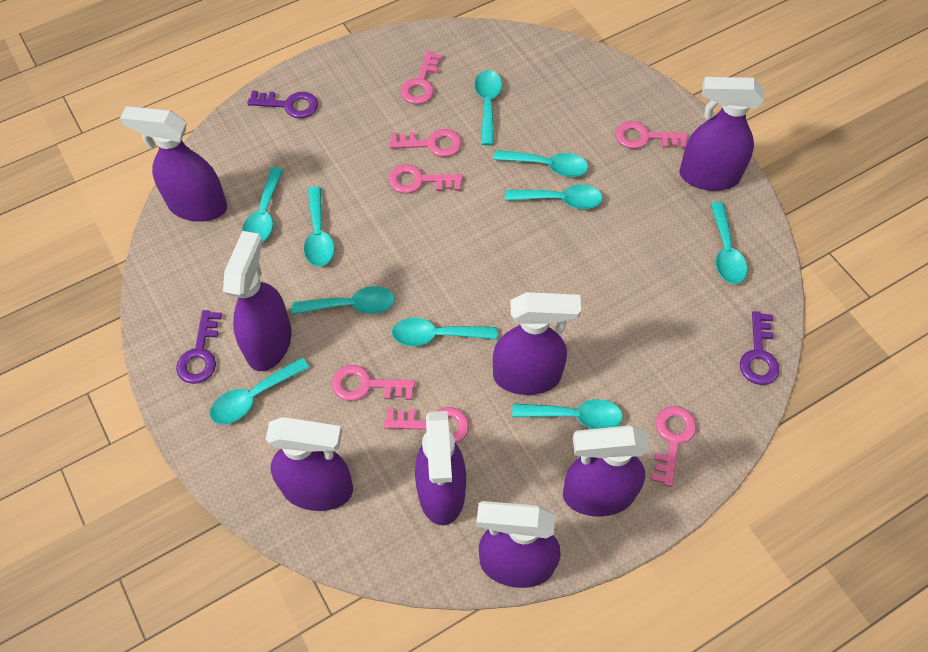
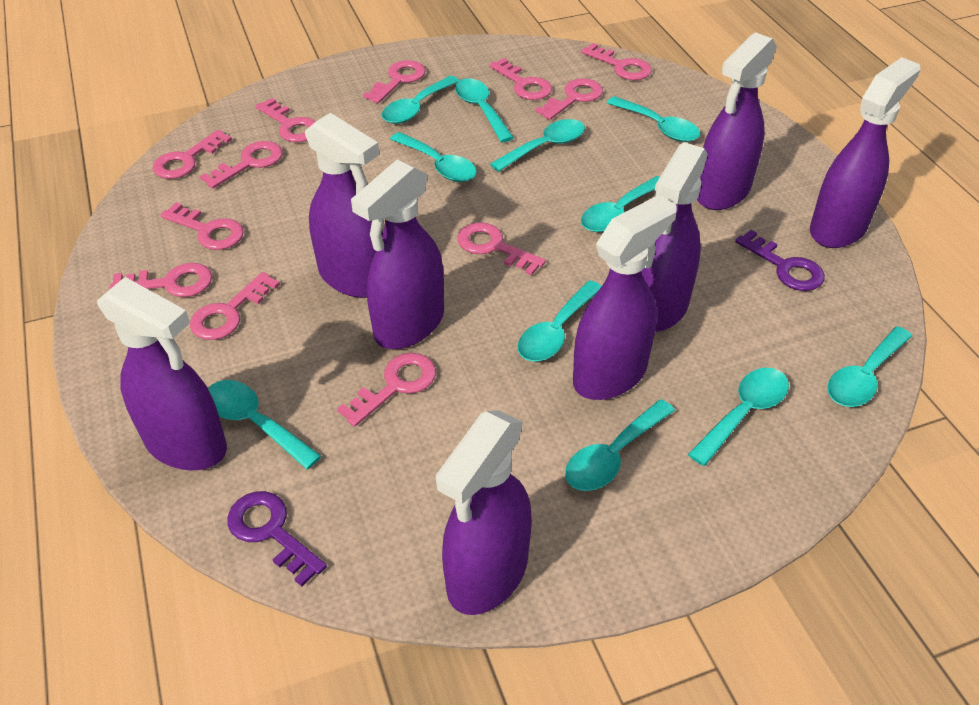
pink key: [332,365,415,401] [384,407,469,443] [388,164,463,194] [389,129,462,157] [401,51,443,104] [615,121,688,149] [651,406,697,487] = 7 -> [109,263,212,297] [153,130,232,179] [160,202,244,250] [190,272,280,340] [200,141,283,189] [256,98,316,142] [337,353,436,427] [363,60,426,103] [457,222,546,275] [489,58,552,100] [535,78,603,120] [581,43,652,80] = 12
purple key: [176,310,222,384] [247,90,318,119] [740,311,779,385] = 3 -> [227,491,327,586] [735,230,825,291] = 2
turquoise spoon: [210,357,309,424] [242,167,283,243] [291,286,395,315] [304,187,334,267] [392,318,497,346] [474,70,502,145] [494,150,588,177] [505,185,603,209] [512,399,623,429] [711,202,747,284] = 10 -> [208,380,321,469] [382,76,460,124] [390,132,477,182] [455,78,514,142] [490,119,585,172] [518,280,602,361] [565,399,675,491] [581,176,660,232] [607,96,700,142] [688,368,789,466] [827,326,912,407] = 11

